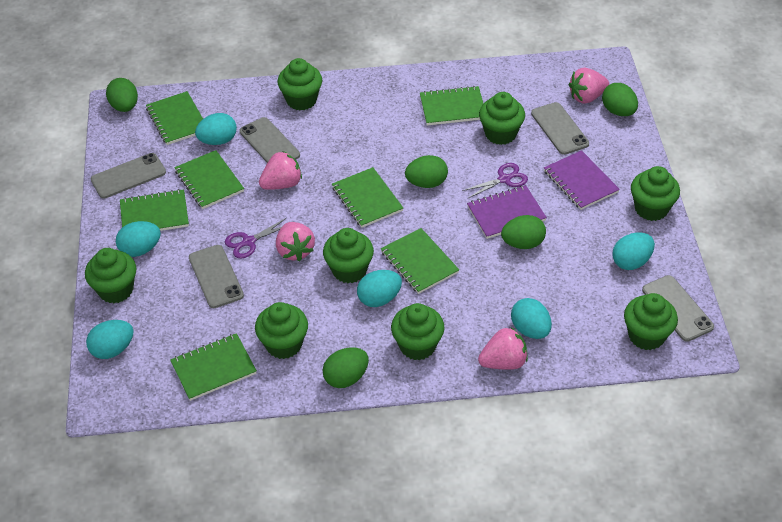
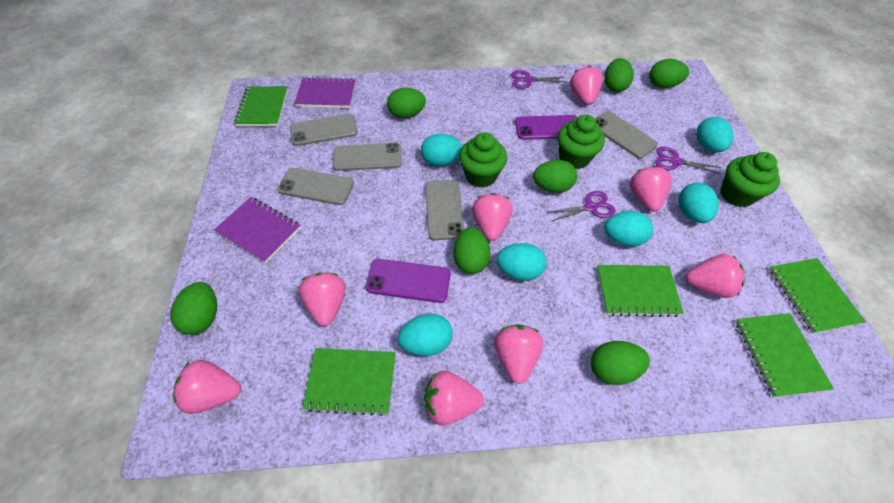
green cupcake: [85,248,136,303] [255,302,308,359] [277,58,322,110] [323,228,374,283] [391,303,444,360] [479,92,525,145] [624,293,678,350] [631,166,680,221] = 8 -> [459,132,507,188] [558,115,605,169] [720,152,780,207] = 3
green egg: [106,78,138,112] [323,347,369,388] [405,155,448,188] [501,215,546,249] [602,83,638,116] = 5 -> [170,282,217,335] [387,88,426,118] [454,227,490,274] [533,160,577,193] [591,341,650,385] [604,58,634,92] [649,59,689,88] = 7
green notebook: [120,189,189,231] [146,91,203,145] [170,333,257,401] [174,150,244,209] [332,167,403,228] [381,228,459,294] [420,86,483,125] = 7 -> [234,86,288,126] [302,348,396,416] [597,265,684,317] [735,313,834,397] [769,258,866,334] = 5
pink strawberry: [259,151,302,190] [276,222,315,262] [478,327,528,370] [569,68,609,104] = 4 -> [173,360,241,414] [298,272,346,326] [424,371,484,426] [472,193,513,241] [494,324,543,384] [570,65,604,105] [630,166,672,211] [685,254,745,298] = 8
purple phone: none = 0 -> [365,259,451,303] [515,115,577,140] = 2
purple scissors: [225,218,286,258] [462,163,528,198] = 2 -> [511,70,566,89] [549,191,615,222] [655,147,722,175] = 3

